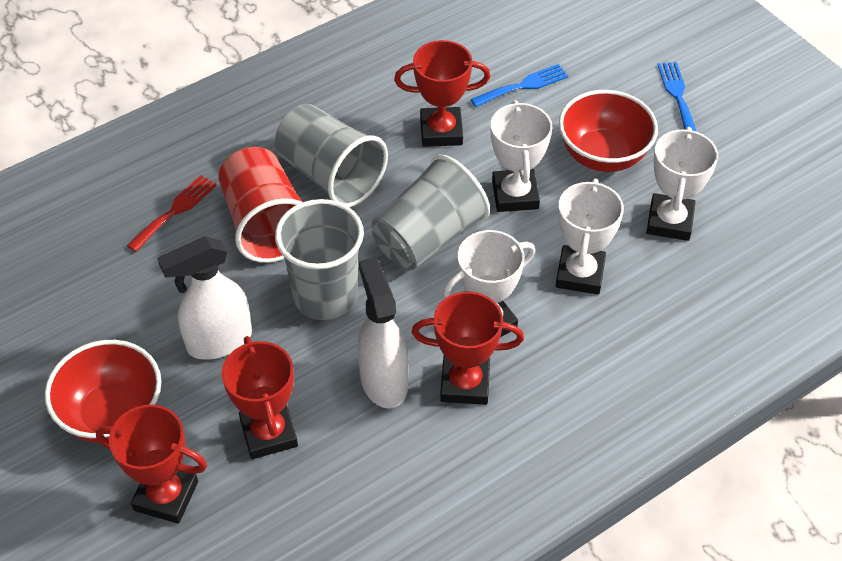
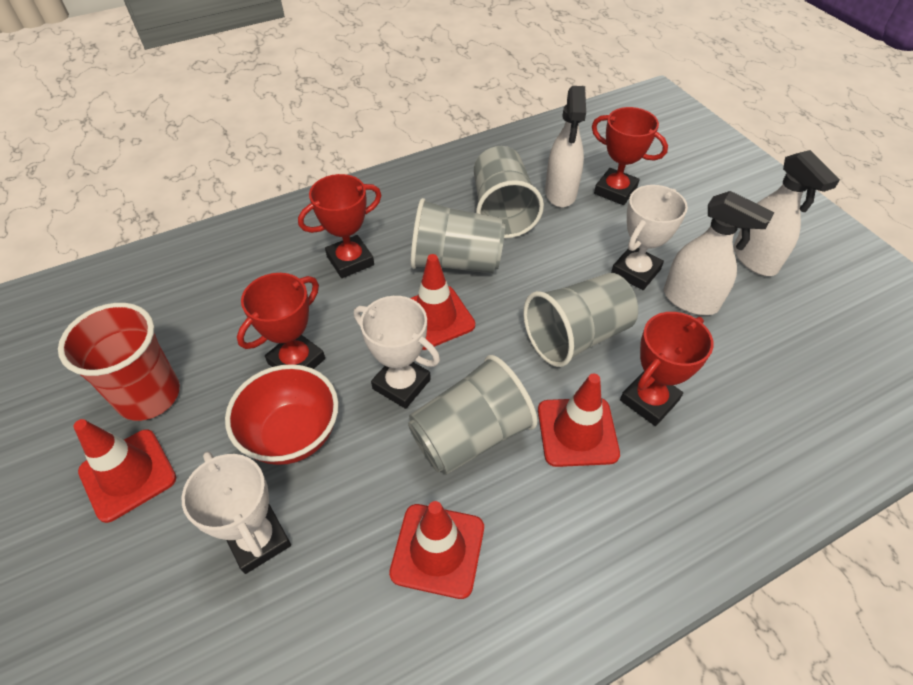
blue fork: [471,64,568,107] [657,62,697,132] = 2 -> none = 0
grey cup: [275,104,388,207] [275,199,364,320] [371,155,490,270] = 3 -> [408,355,537,475] [411,198,505,273] [474,146,544,238] [523,273,638,367] = 4
red bowl: [45,340,161,443] [559,90,658,172] = 2 -> [225,364,338,465] = 1
red fork: [127,175,217,252] = 1 -> none = 0
red traffic cone: none = 0 -> [73,419,176,523] [389,501,484,599] [411,254,475,350] [538,373,620,467] = 4
white spray bottle: [157,236,252,360] [357,257,408,409] = 2 -> [545,86,586,208] [664,191,775,315] [734,150,840,276] = 3
white trophy: [443,230,535,337] [491,100,552,212] [556,179,624,295] [646,127,718,241] = 4 -> [182,451,291,574] [354,296,440,409] [611,185,688,290] = 3

